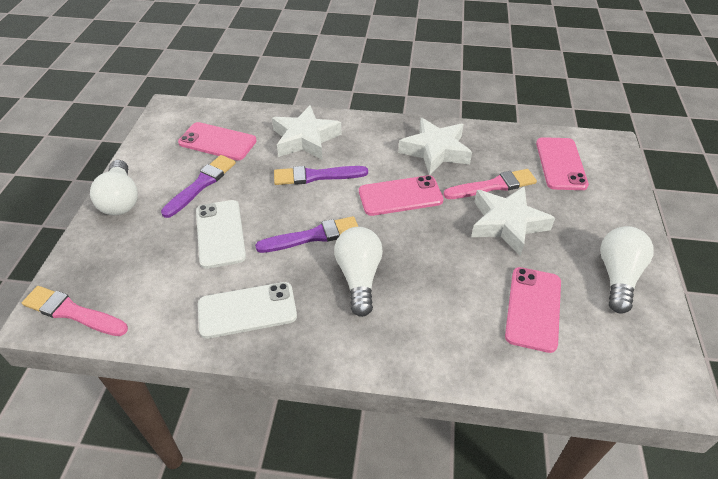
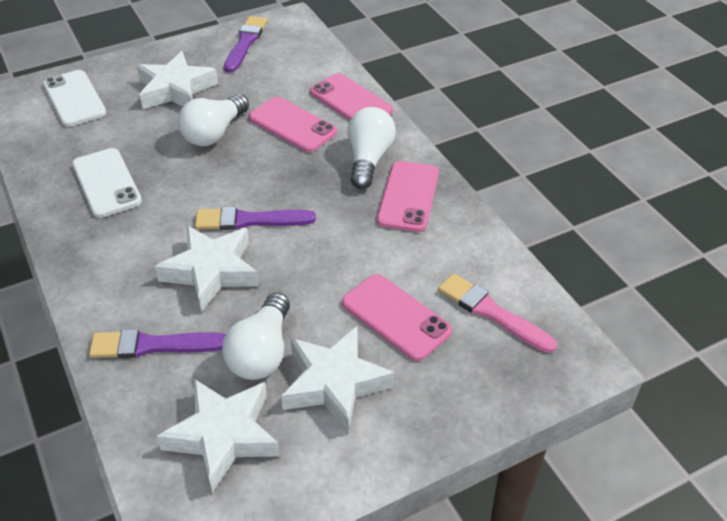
pink brush: [22,286,128,336] [444,169,537,199] = 2 -> [438,273,557,353] = 1
white star: [272,105,342,159] [398,118,472,175] [471,186,555,256] = 3 -> [137,51,218,109] [155,225,259,312] [157,379,280,493] [281,326,395,433] = 4

